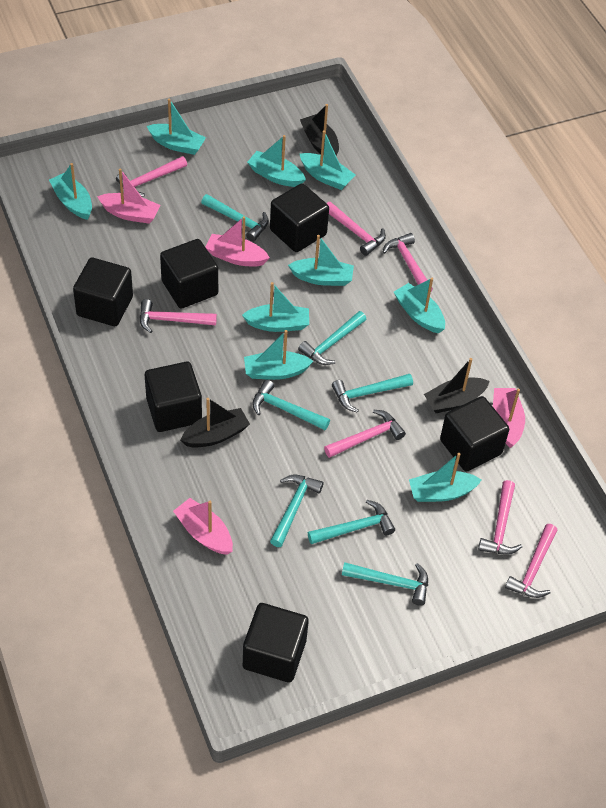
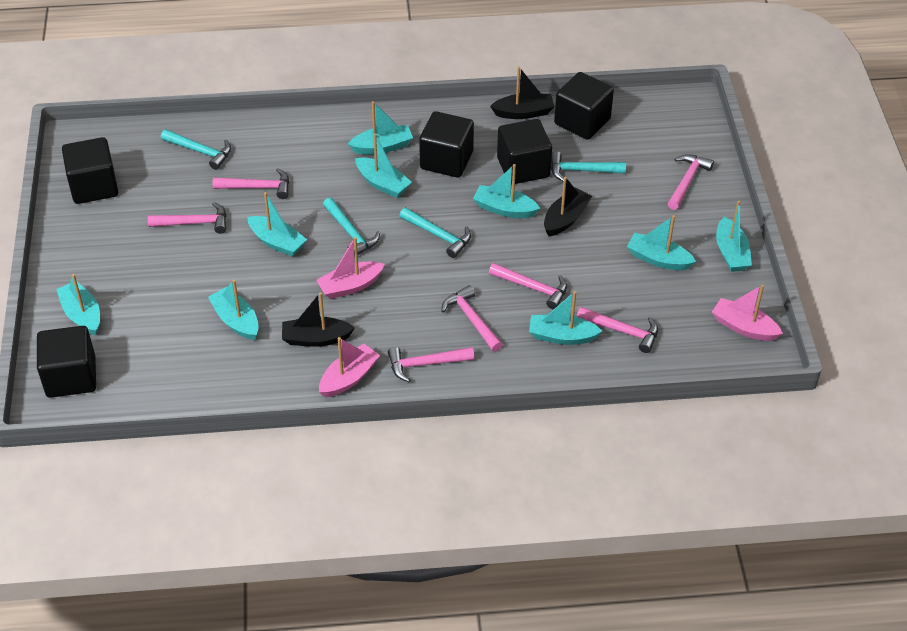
black cube: [73,258,133,326] [145,362,202,432] [160,239,218,308] [243,603,309,683] [270,183,329,252] [440,396,509,471] = 6 -> [37,326,96,398] [62,137,118,204] [419,111,474,178] [497,119,552,184] [554,72,614,140] = 5
pink boat: [97,168,160,224] [173,498,233,555] [206,216,270,267] [493,388,525,448] = 4 -> [316,237,385,299] [319,337,380,397] [712,285,783,341] = 3
turquoise hammer: [201,194,269,242] [252,380,330,430] [270,475,324,547] [298,311,366,365] [308,500,395,544] [332,374,413,413] [342,562,428,606] = 7 -> [161,129,231,170] [323,198,380,257] [400,207,471,258] [551,151,626,181] = 4

